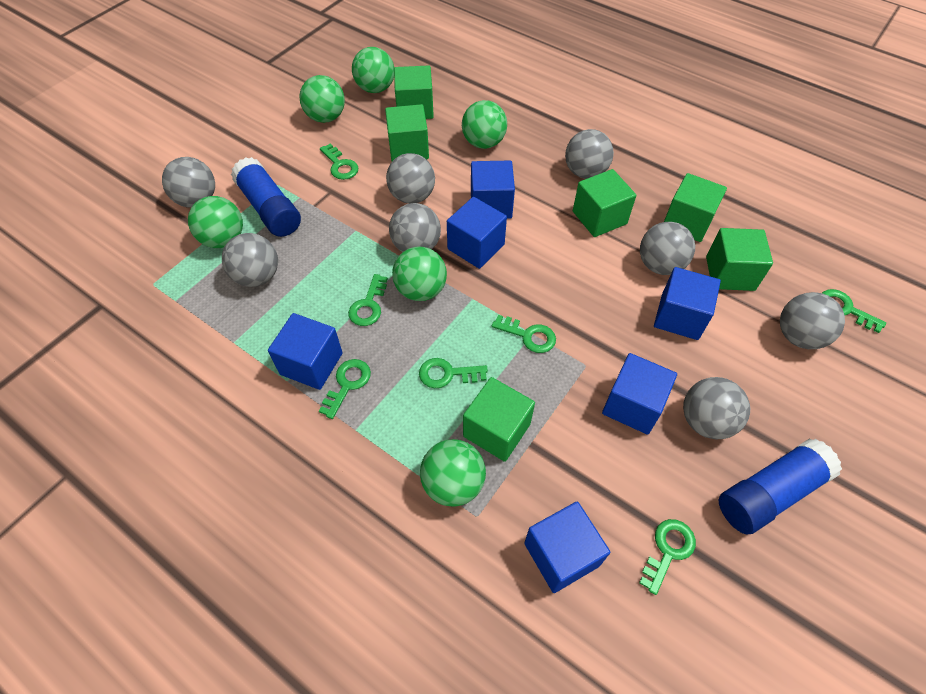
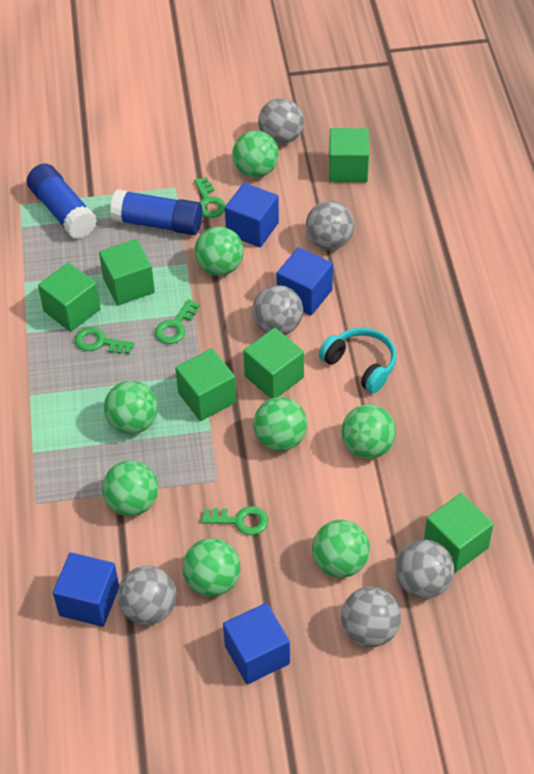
blue cube: [268,313,343,390] [447,197,507,269] [471,161,515,219] [524,501,611,593] [602,353,677,435] [654,267,721,340] = 6 -> [53,552,119,627] [223,603,290,684] [225,183,279,247] [276,247,333,316] = 4
green ball: [188,196,243,248] [299,75,345,123] [352,47,394,93] [392,247,447,301] [420,439,486,507] [462,100,507,149] = 6 -> [102,460,158,516] [104,381,158,434] [182,538,241,597] [194,226,244,276] [232,131,279,178] [253,397,307,451] [312,520,370,578] [341,404,396,459] = 8
green key: [319,359,371,419] [320,143,359,180] [348,274,388,326] [419,358,488,388] [492,315,556,353] [639,519,696,595] [822,289,886,333] = 7 -> [75,327,134,354] [155,299,199,344] [194,177,226,218] [201,506,268,535] = 4
grey ball: [162,157,215,207] [222,233,278,287] [386,153,435,204] [389,203,441,252] [565,129,614,179] [640,222,695,275] [683,377,750,439] [780,292,845,349] = 8 -> [118,566,176,625] [252,285,303,335] [258,98,304,145] [306,201,354,250] [341,587,401,647] [395,540,454,598] = 6
turquoise headphones: none = 0 -> [319,327,396,393] = 1

